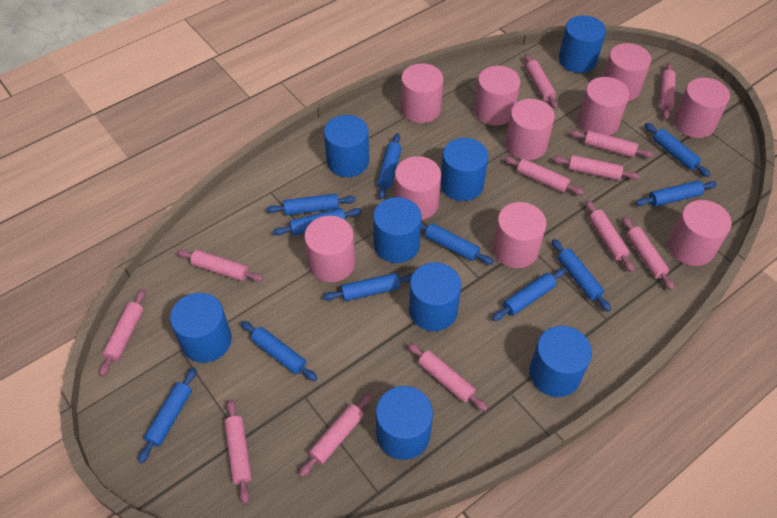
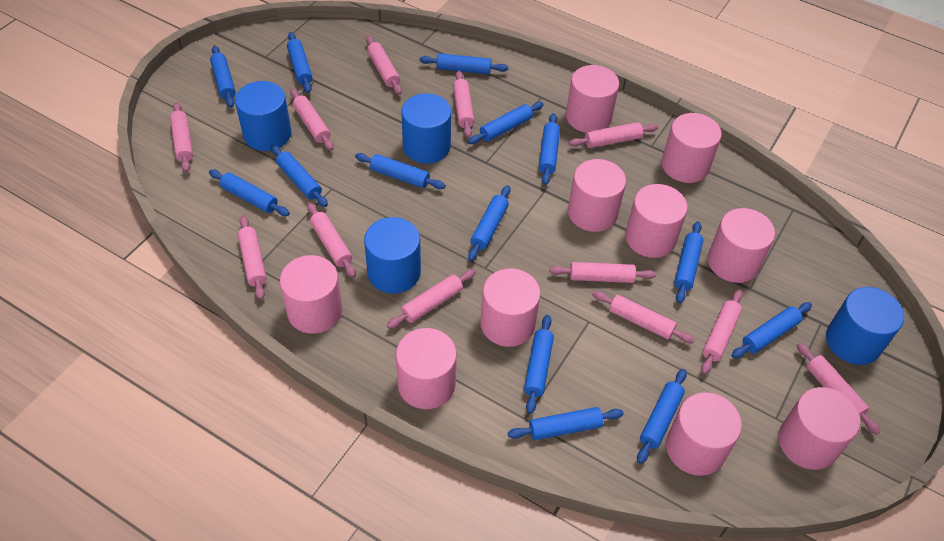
blue cylinder: [170,293,232,363] [324,115,369,177] [373,197,422,263] [376,386,433,460] [409,262,461,331] [441,138,488,201] [529,326,592,397] [559,15,606,73] = 8 -> [235,81,291,151] [364,217,421,294] [402,93,451,163] [826,287,904,365] = 4
blue rolling pin: [138,368,197,463] [241,321,317,381] [266,194,356,215] [273,208,362,236] [323,273,412,301] [377,133,401,199] [421,222,494,265] [492,268,566,321] [552,239,611,312] [635,181,717,207] [645,123,711,177] = 11 -> [209,170,290,216] [210,45,236,108] [271,145,328,207] [287,32,313,93] [355,153,446,189] [420,53,509,74] [468,102,544,144] [468,185,510,261] [508,407,624,440] [524,315,554,414] [539,113,560,185] [637,369,687,464] [674,221,703,303] [732,302,812,358] = 14

